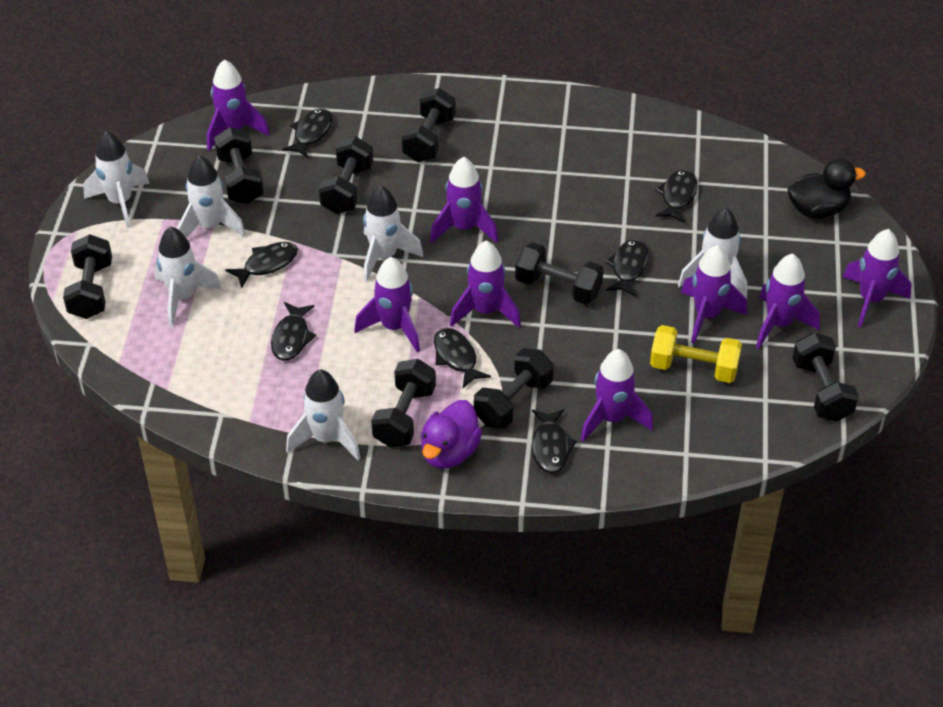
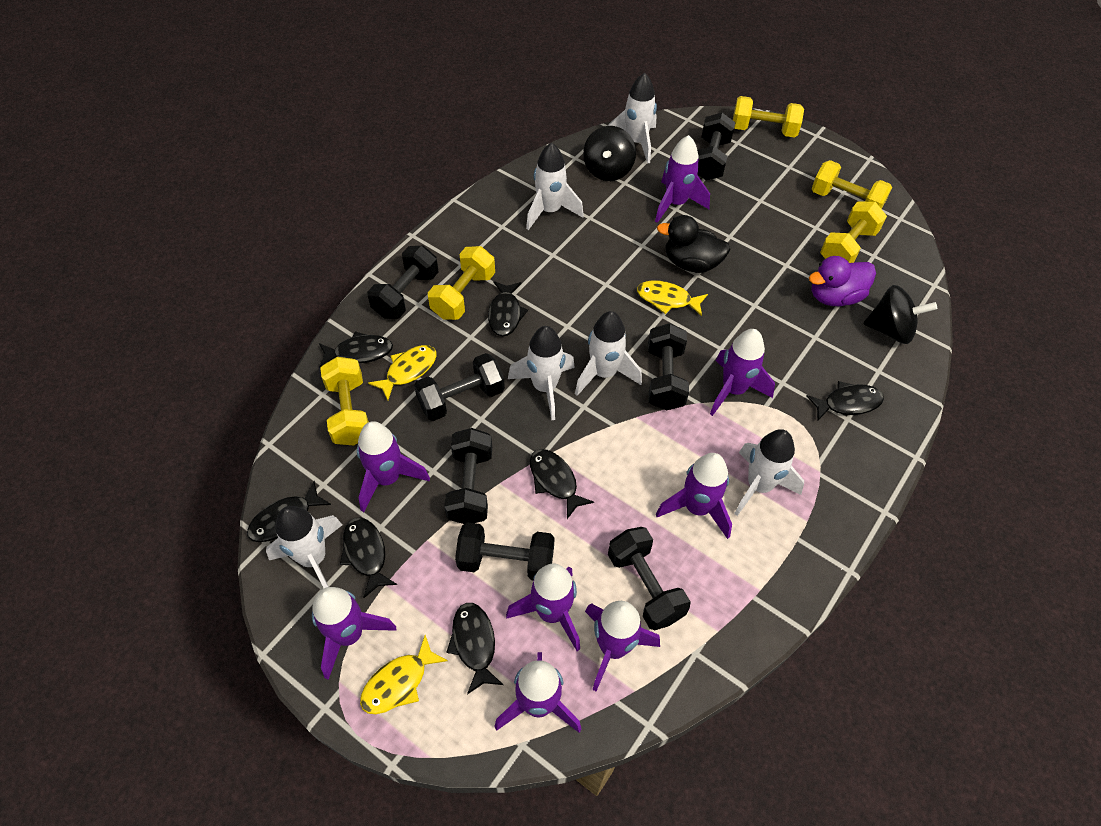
black dumbbell: [63,234,112,319] [214,127,263,204] [319,136,373,214] [371,359,436,447] [402,88,456,162] [474,348,554,429] [515,242,604,304] [792,332,859,422] = 8 -> [367,246,438,319] [414,353,505,421] [444,428,492,524] [455,522,554,580] [608,527,691,630] [648,323,689,411] [697,113,736,180] = 7
black spinning top: none = 0 -> [583,126,636,181] [863,285,937,344] = 2
yellow dumbbell: [650,325,742,383] = 1 -> [320,357,369,445] [428,246,495,320] [733,96,804,137] [812,160,892,209] [820,201,887,263] = 5
yellow fish: none = 0 -> [360,635,448,714] [368,345,437,400] [637,280,708,316] = 3

